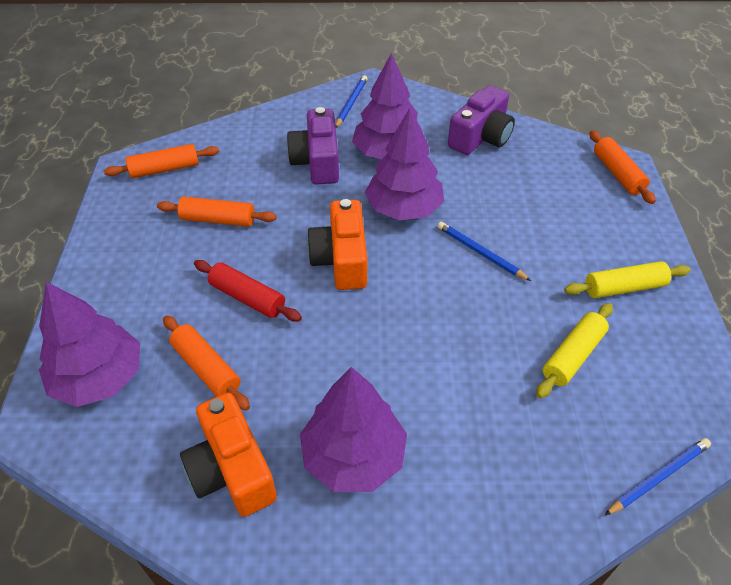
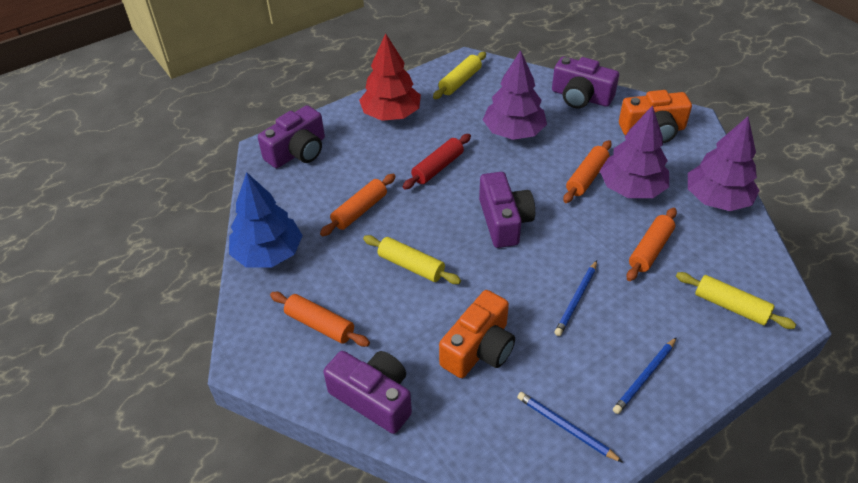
blue tree: none = 0 -> [229,172,303,267] = 1
purple camera: [287,107,339,184] [448,85,515,155] = 2 -> [258,105,325,168] [323,351,412,434] [479,172,535,248] [552,57,619,109] = 4
purple tree: [39,282,140,407] [300,367,407,492] [352,53,424,159] [364,108,444,220] = 4 -> [483,50,547,140] [600,105,669,198] [688,116,760,211] = 3
red tree: none = 0 -> [359,33,421,121] = 1
yellow rolling pin: [536,303,613,398] [564,261,691,298] = 2 -> [363,235,461,284] [433,52,486,99] [676,272,796,329] = 3

